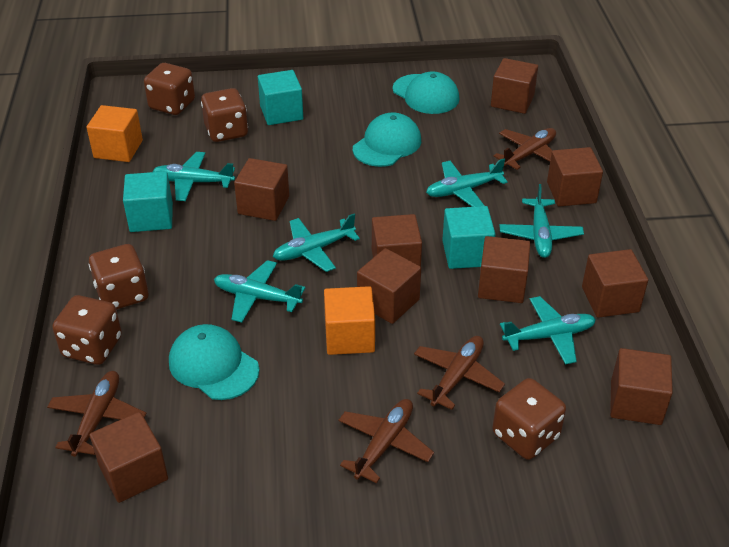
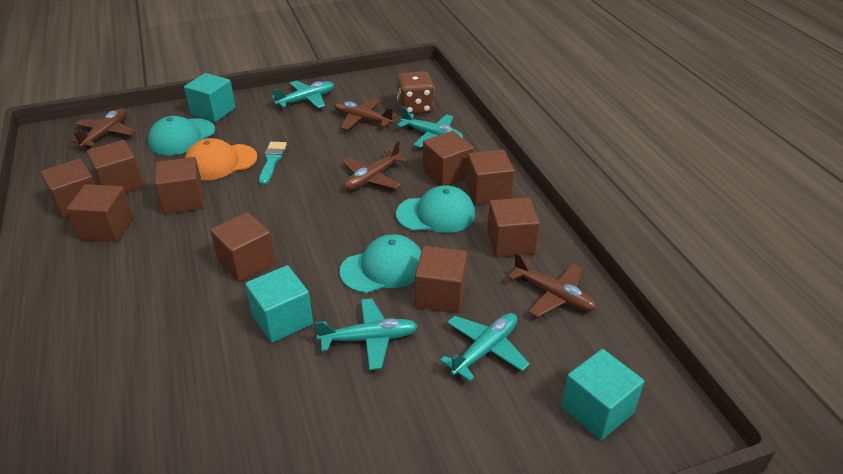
brown dice: [52,295,122,365] [89,244,148,310] [144,63,195,115] [201,88,248,142] [492,378,566,460] = 5 -> [397,71,434,114] = 1
orange cap: none = 0 -> [185,138,258,180] = 1
orange cube: [86,105,143,162] [324,286,375,355] = 2 -> none = 0
turquoise brush: none = 0 -> [259,142,287,185] = 1
turquoise plane: [152,152,235,201] [214,260,305,323] [273,213,360,272] [426,158,508,207] [499,184,584,258] [500,296,596,365] = 6 -> [272,81,334,108] [315,298,418,370] [397,106,463,148] [440,313,530,381] = 4

